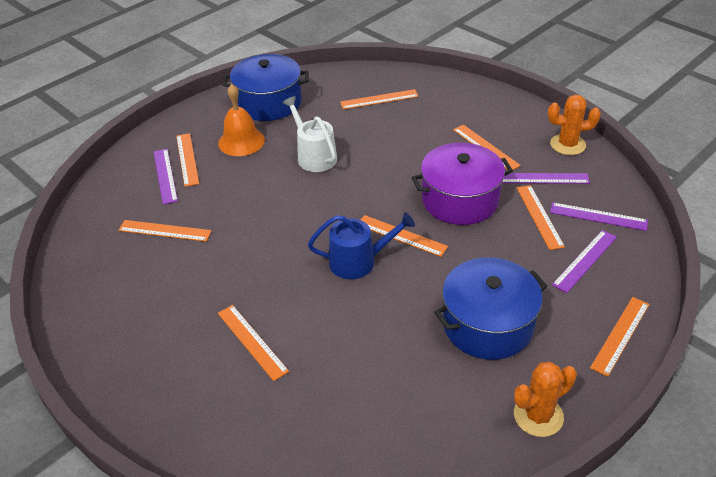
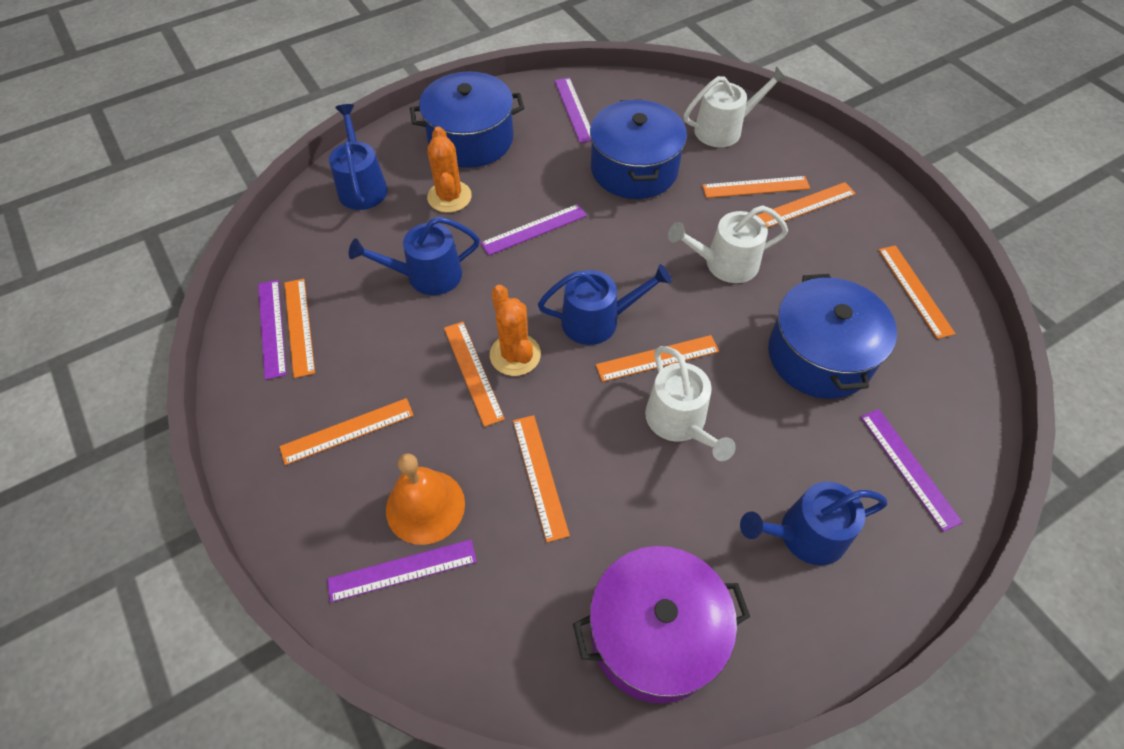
blue pot: [223,54,309,121] [434,258,547,360] = 2 -> [410,72,524,168] [590,99,687,199] [768,274,897,399] = 3
blue watering can: [308,212,415,279] = 1 -> [329,104,388,210] [349,217,480,295] [538,264,672,345] [740,482,888,566] = 4
purple ruler: [154,149,178,205] [502,173,590,184] [550,202,648,231] [552,230,617,293] = 4 -> [258,280,287,380] [327,539,477,602] [481,204,587,256] [554,77,591,143] [861,409,963,532] = 5
white watering can: [283,96,337,172] = 1 -> [645,346,736,461] [668,205,788,283] [684,66,788,147] = 3

